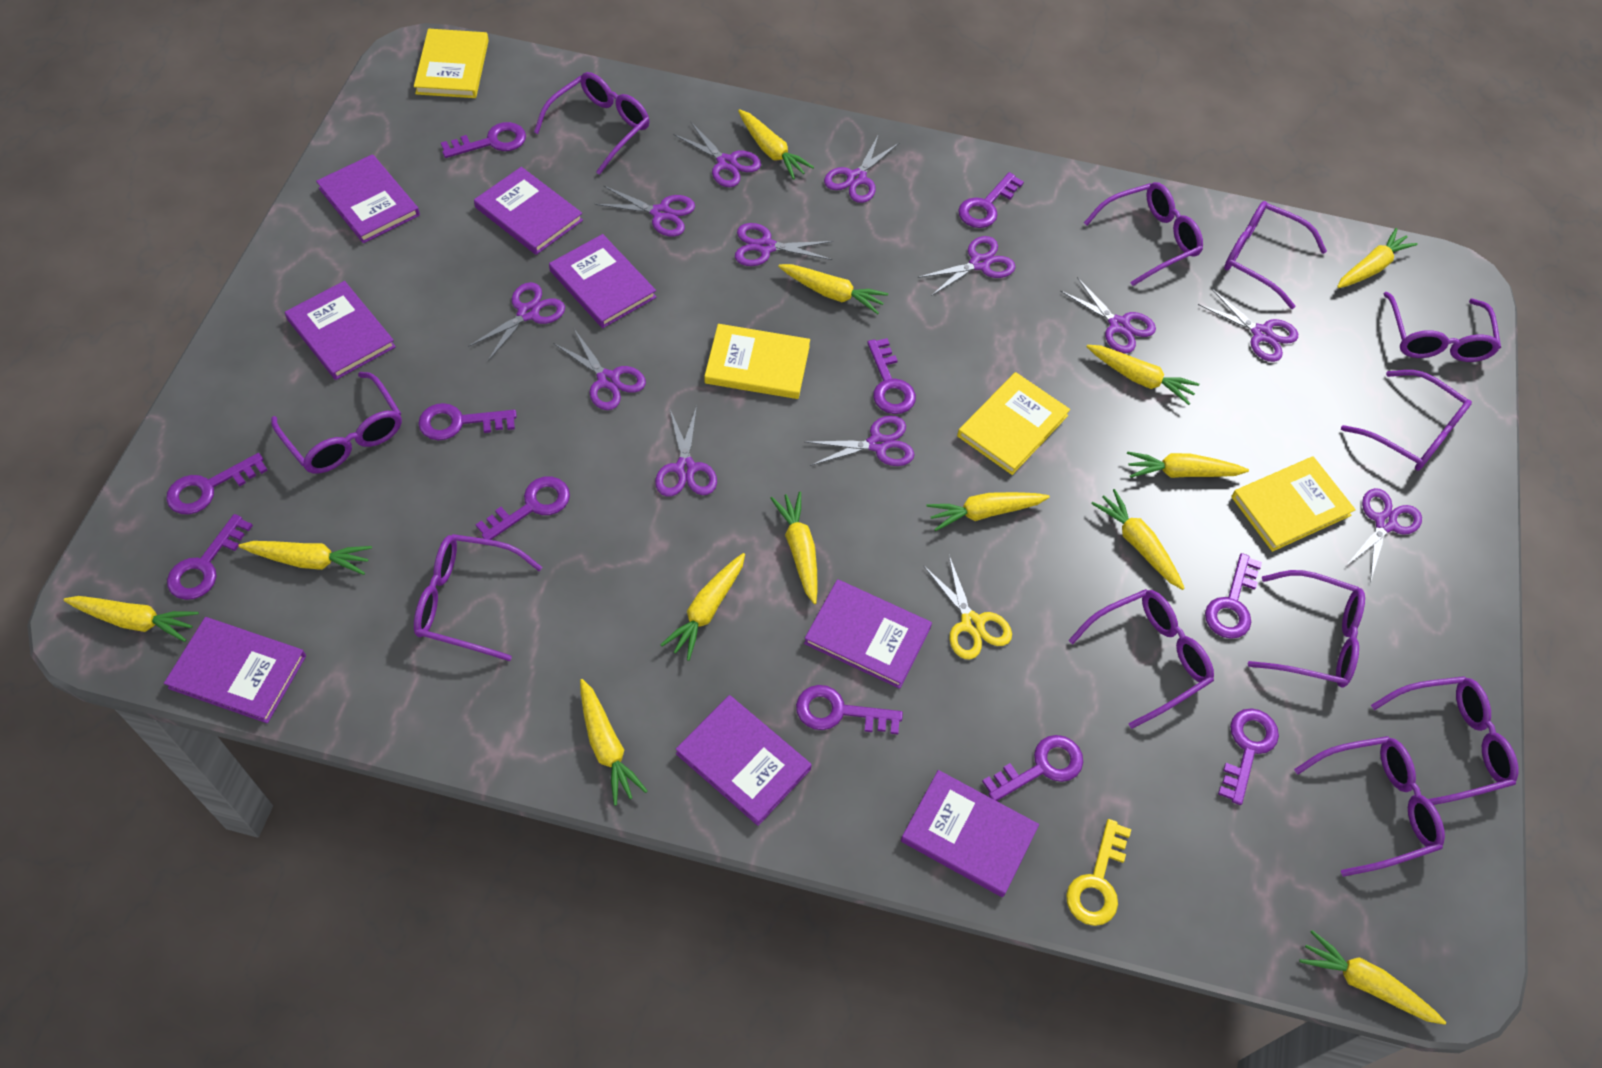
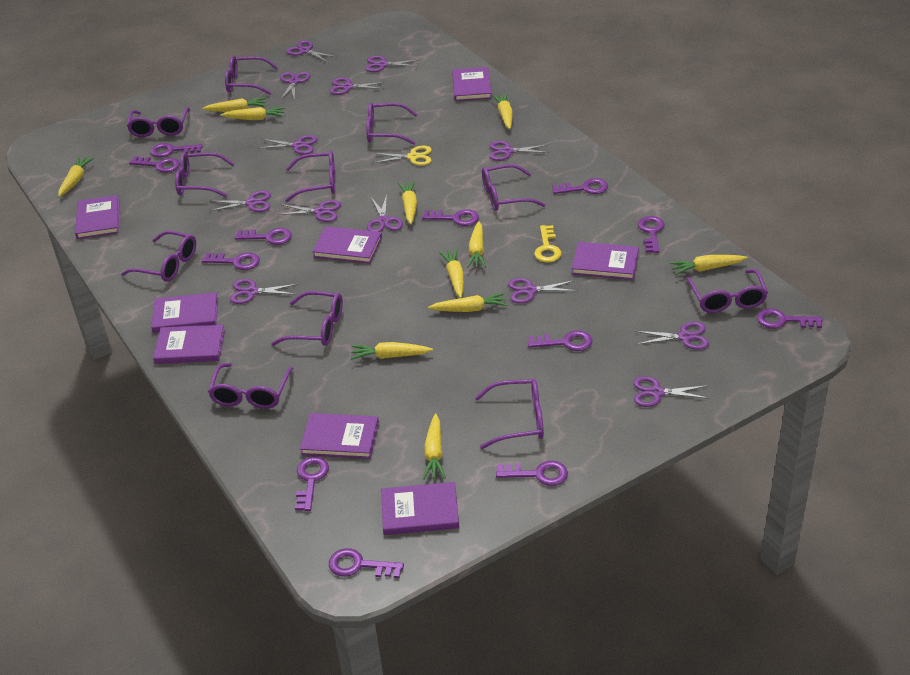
purple key: [166,453,268,514] [167,514,253,600] [418,403,517,440] [441,122,526,158] [475,476,570,540] [796,685,903,734] [867,338,916,414] [958,172,1024,228] [982,735,1083,801] [1205,553,1262,639] [1218,708,1279,805] = 11 -> [129,156,180,173] [150,143,203,158] [202,252,260,270] [235,228,292,245] [295,456,329,511] [329,548,404,578] [422,209,479,226] [496,461,568,486] [528,330,593,351] [552,178,608,194] [638,216,665,253] [757,308,823,329] = 12
purple scissors: [468,282,565,361] [553,329,646,410] [595,186,695,237] [655,406,717,496] [673,122,761,187] [735,223,833,266] [805,416,914,466] [824,134,899,203] [917,236,1016,296] [1060,277,1156,353] [1198,289,1298,362] [1345,488,1422,582] = 12 -> [209,191,271,212] [230,279,298,304] [260,135,318,155] [277,200,341,222] [280,72,311,101] [286,40,336,62] [330,77,386,95] [365,56,419,72] [367,195,403,232] [490,141,549,161] [508,278,578,304] [633,376,710,407] [635,322,709,350] = 13
yellow book: [414,29,489,98] [705,324,810,399] [957,372,1070,475] [1231,456,1356,552] = 4 -> none = 0
yellow carrot: [63,596,199,642] [238,541,372,575] [580,679,647,806] [661,553,745,661] [738,109,814,180] [770,492,818,604] [778,264,888,314] [927,492,1050,531] [1086,345,1199,405] [1091,489,1185,590] [1127,451,1249,478] [1299,930,1446,1025] [1337,228,1418,288] = 13 -> [58,157,94,197] [202,97,266,112] [221,107,285,120] [351,342,433,360] [398,181,417,224] [423,413,446,480] [428,293,508,312] [439,249,464,298] [467,221,486,268] [492,93,512,129] [670,255,747,275] = 11

